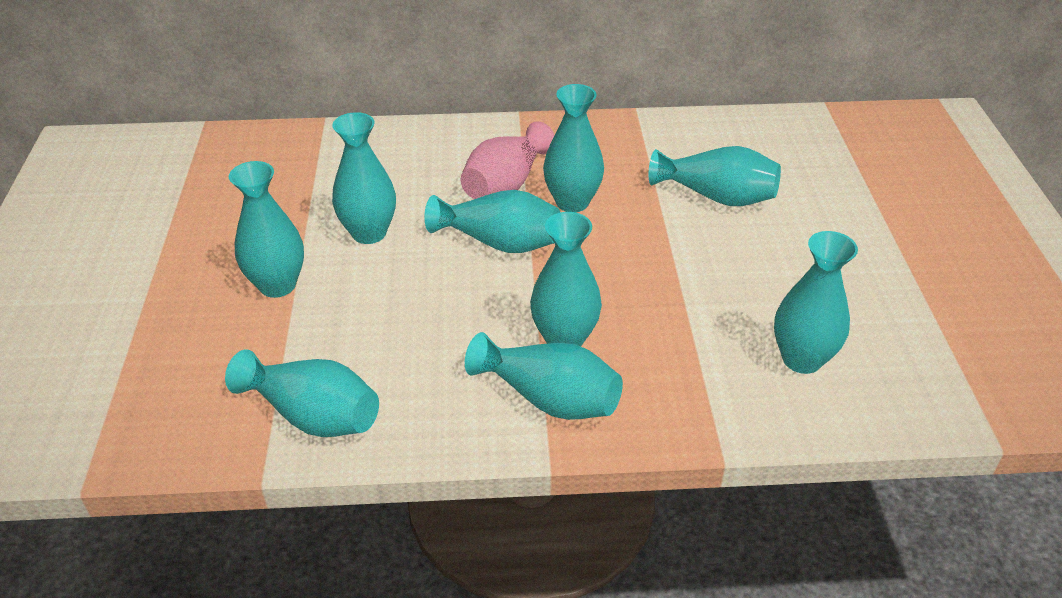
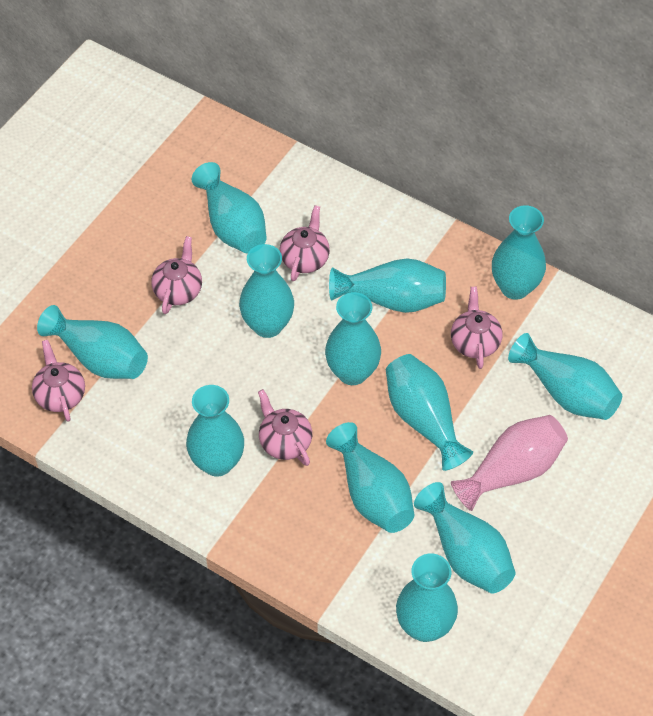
pink teapot: none = 0 -> [32,340,85,421] [152,236,202,314] [258,389,312,466] [280,205,330,281] [451,287,502,369] = 5
turquoise vase: [225,349,379,437] [229,161,304,298] [332,112,396,244] [424,190,560,253] [465,332,623,420] [530,212,602,346] [543,84,604,212] [649,146,781,206] [774,231,858,374] = 9 -> [37,305,148,379] [186,385,244,476] [192,162,267,254] [239,244,294,338] [325,292,381,385] [326,422,414,533] [329,258,446,313] [386,354,473,471] [396,554,458,642] [414,482,515,594] [492,205,546,300] [508,333,622,420] = 12

